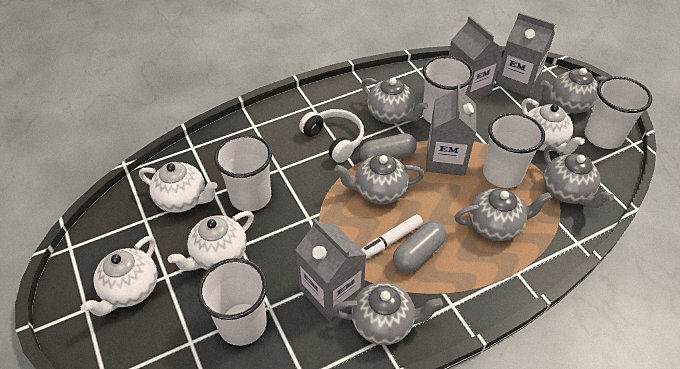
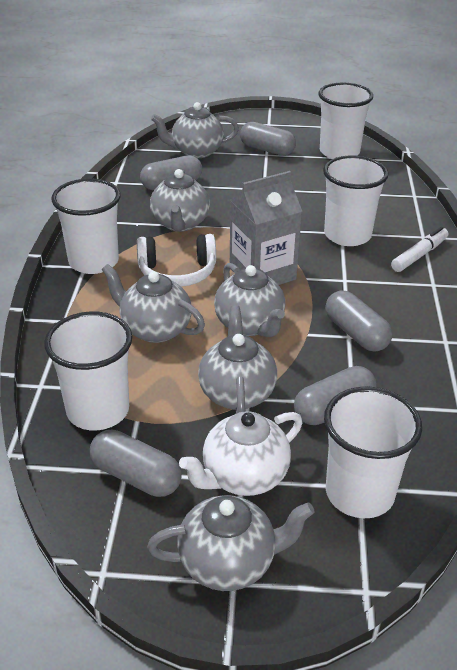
grey capsule: [360,133,417,161] [393,221,447,273] = 2 -> [90,430,182,497] [140,155,202,190] [240,122,296,156] [294,366,376,425] [325,290,392,352] = 5
grey carton: [296,219,366,321] [426,83,476,176] [449,16,503,101] [496,12,555,97] = 4 -> [230,171,302,285] = 1
white teapot: [81,236,158,316] [139,162,218,213] [168,211,254,271] [521,98,585,154] = 4 -> [179,411,302,496] = 1

